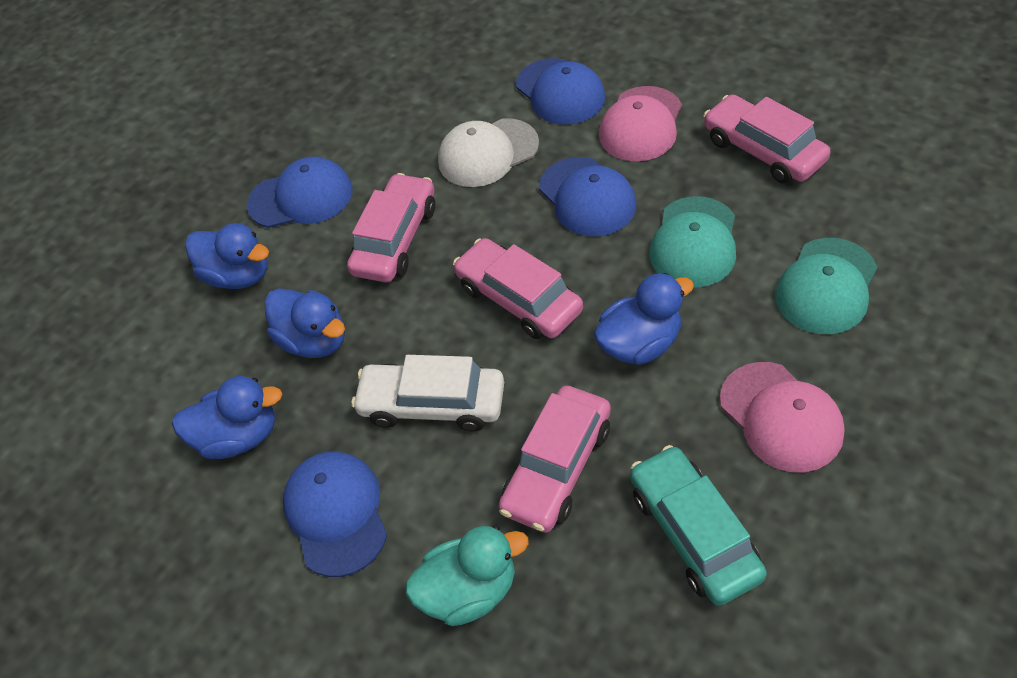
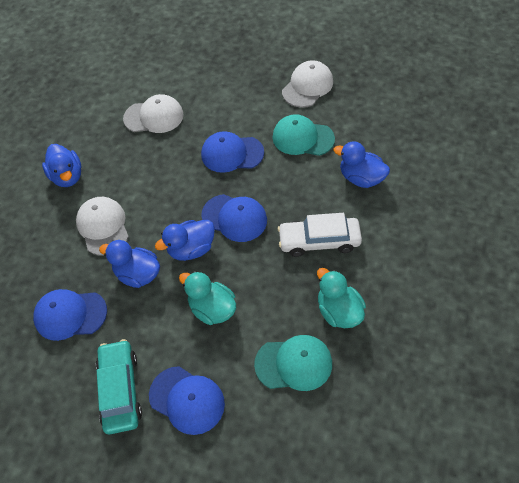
pink cap: [599,86,682,161] [720,362,845,472] = 2 -> none = 0
pink car: [347,173,435,282] [453,238,583,339] [499,386,611,533] [703,94,831,184] = 4 -> none = 0
turquoise duck: [406,526,529,626] = 1 -> [179,271,236,325] [317,268,366,328] = 2
white cap: [438,118,539,187] = 1 -> [76,197,129,256] [123,94,184,133] [282,60,333,108] = 3

